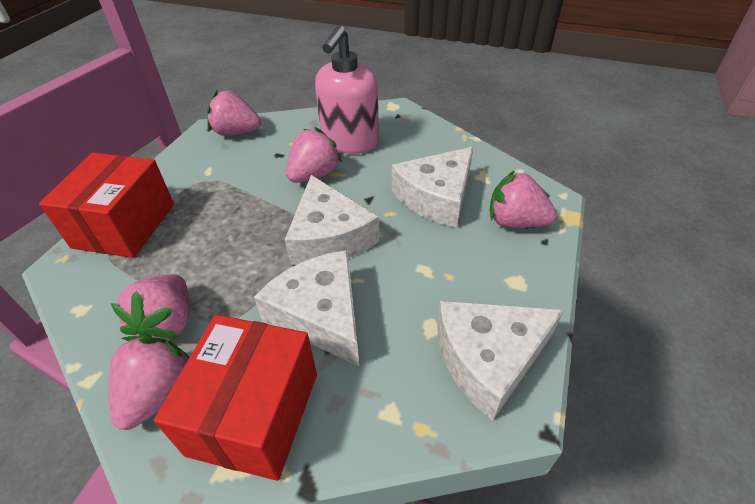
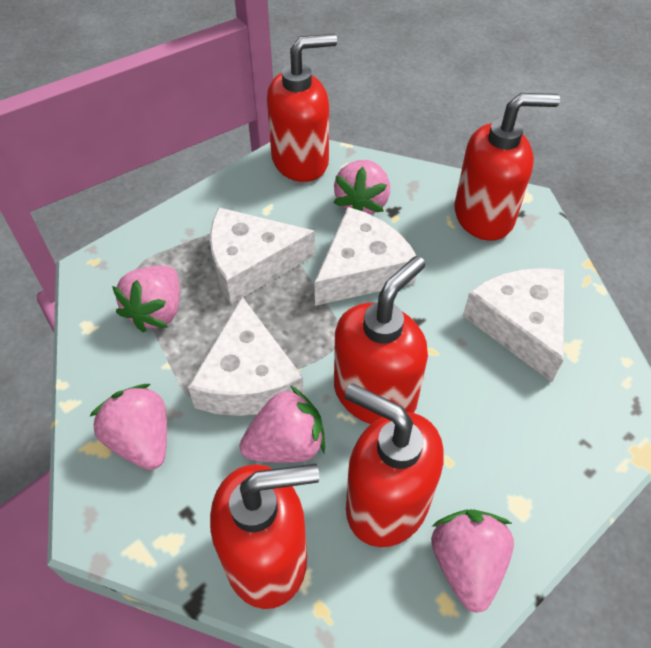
pink soap dispenser: [315,25,379,154] = 1 -> none = 0
red box: [39,153,174,258] [154,314,317,481] = 2 -> none = 0
red soap dispenser: none = 0 -> [210,463,319,609] [267,34,337,182] [334,256,428,424] [344,383,444,547] [455,93,560,241] = 5

